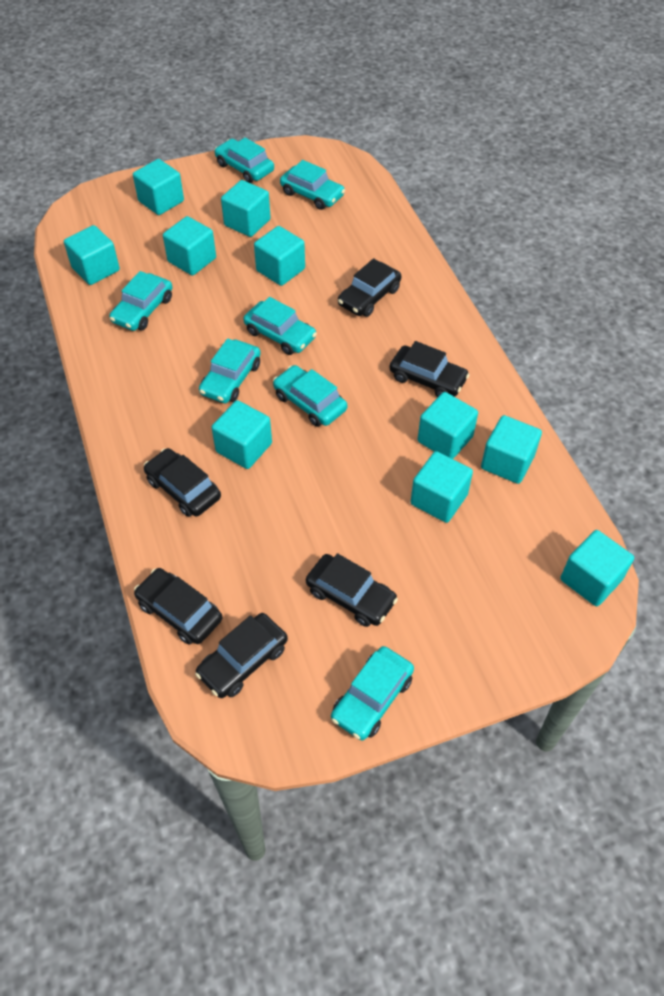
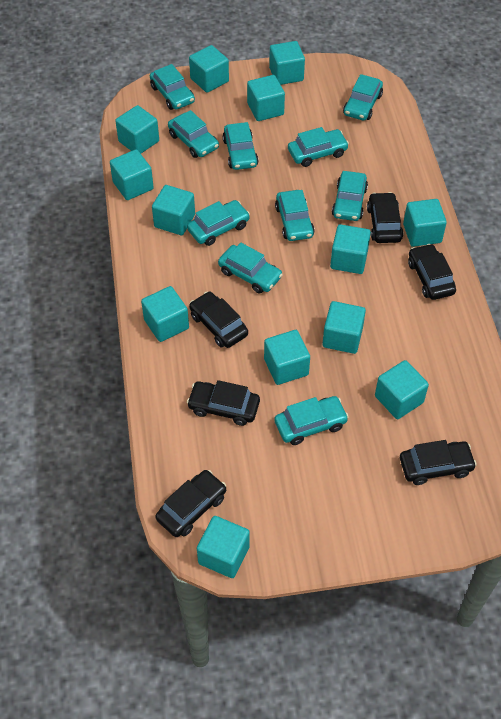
turquoise car: [109,271,172,331] [199,339,261,403] [215,138,274,183] [243,297,317,355] [273,365,347,427] [280,160,345,210] [331,646,414,741] = 7 -> [150,64,195,110] [168,110,219,158] [187,200,250,246] [218,243,283,293] [223,122,259,170] [274,396,349,445] [275,190,315,241] [288,127,349,167] [332,171,368,221] [343,74,383,121] = 10
turquoise cube: [64,225,120,285] [133,159,184,215] [163,216,216,276] [212,400,272,469] [221,180,271,237] [254,226,305,286] [411,451,473,523] [418,392,478,459] [481,415,542,484] [560,530,634,606] = 10 -> [110,149,154,200] [115,105,159,154] [141,286,189,342] [152,185,195,235] [189,45,229,93] [197,516,250,578] [247,75,285,121] [264,330,310,385] [269,41,305,85] [323,301,366,354] [330,224,371,274] [375,360,429,419] [403,199,447,247] = 13

